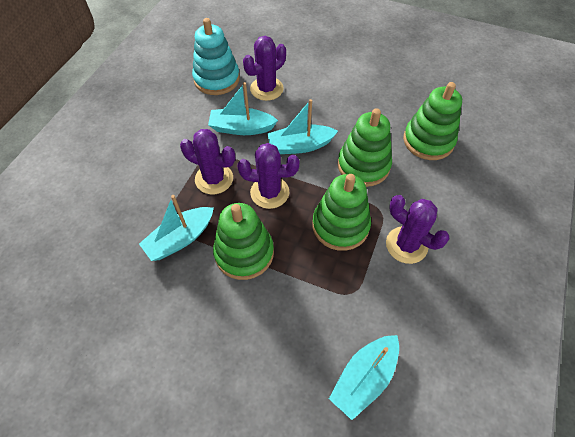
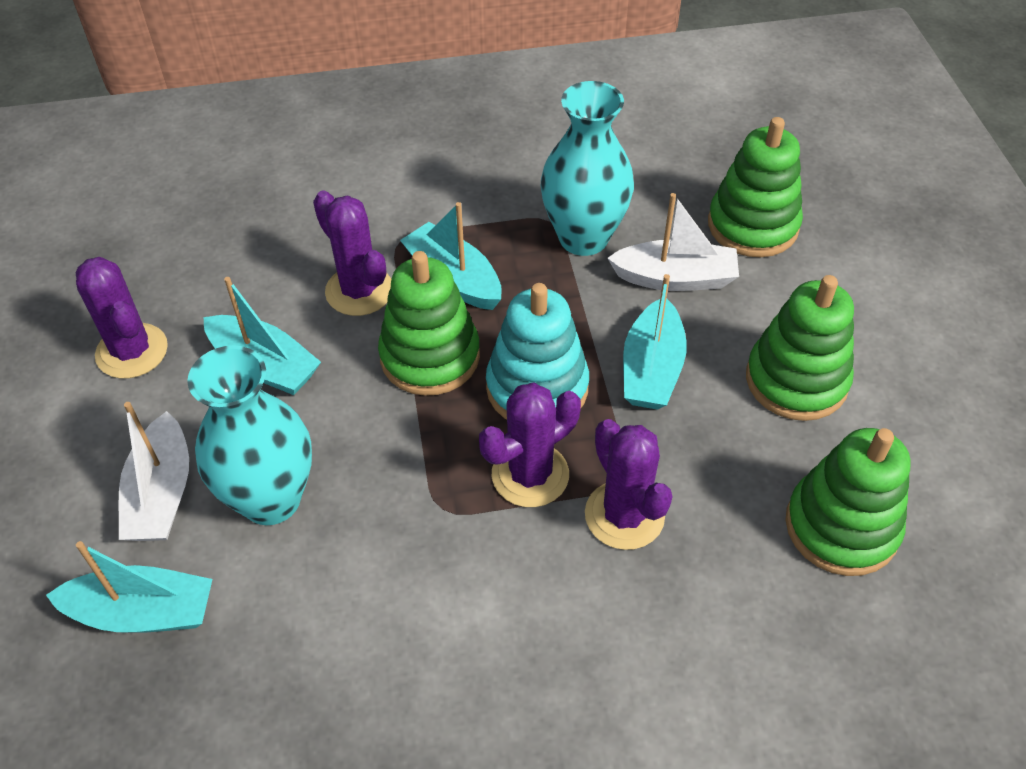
turquoise vase: none = 0 -> [187,345,312,525] [541,81,634,256] = 2
white boat: none = 0 -> [119,402,189,541] [607,193,739,291] = 2

